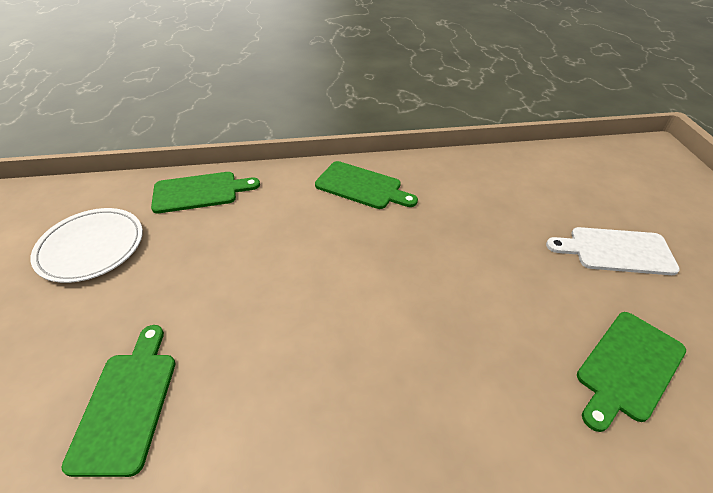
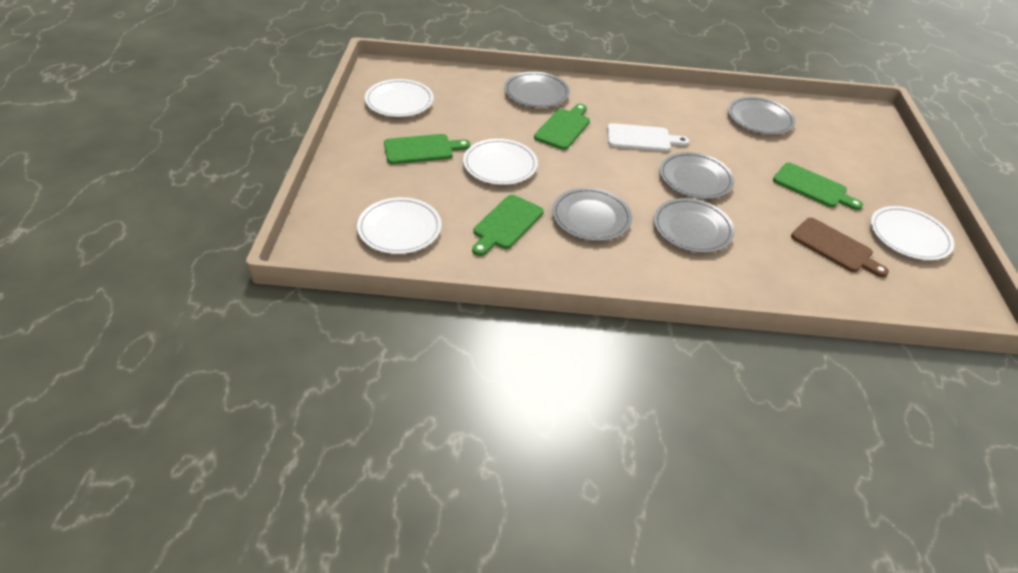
brown cutting board: none = 0 -> [791,218,889,277] = 1
grey plate: none = 0 -> [504,72,570,108] [552,188,632,241] [654,198,735,253] [660,152,734,199] [728,97,795,135] = 5
white plate: [30,208,143,283] = 1 -> [357,197,442,254] [365,79,434,117] [463,139,538,185] [871,206,954,260] = 4

